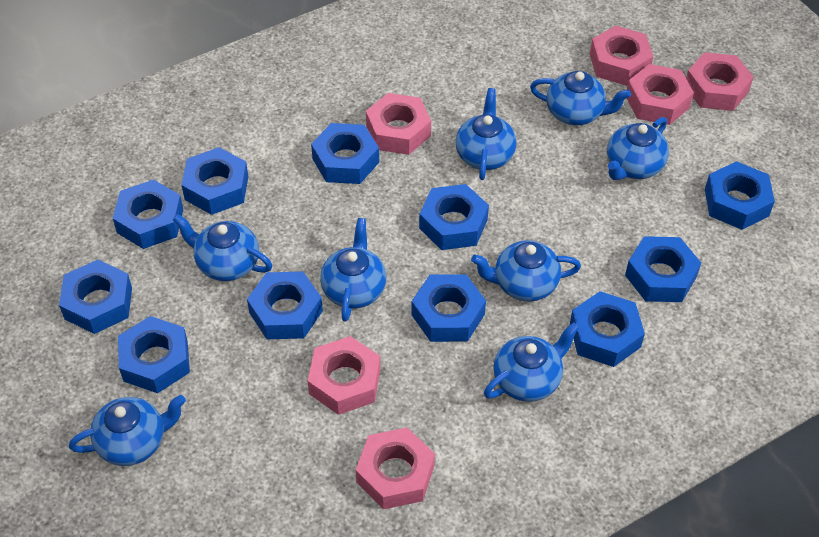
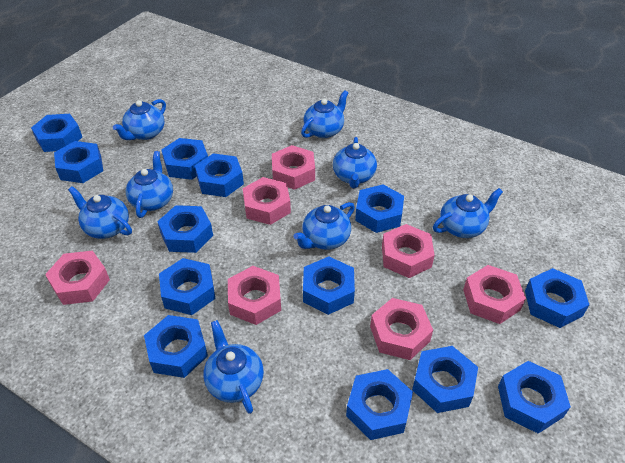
blue nut: [59,260,132,334] [113,179,183,249] [118,316,190,393] [182,147,248,215] [247,271,323,339] [311,123,379,184] [411,274,486,342] [419,184,489,250] [570,291,645,367] [625,236,701,302] [705,161,775,230] = 11 -> [31,114,82,152] [54,141,103,183] [144,315,208,378] [157,205,213,253] [159,258,216,315] [161,138,208,180] [195,153,244,197] [303,257,355,315] [346,369,413,440] [355,184,404,233] [412,346,478,413] [498,361,571,434] [525,268,589,328] = 13
pink nut: [308,336,380,415] [356,428,435,509] [366,93,431,155] [590,26,653,86] [627,64,694,125] [686,52,753,111] = 6 -> [45,251,110,305] [228,266,281,325] [243,177,291,225] [272,145,315,190] [370,298,433,360] [382,224,435,278] [463,265,526,324] = 7

